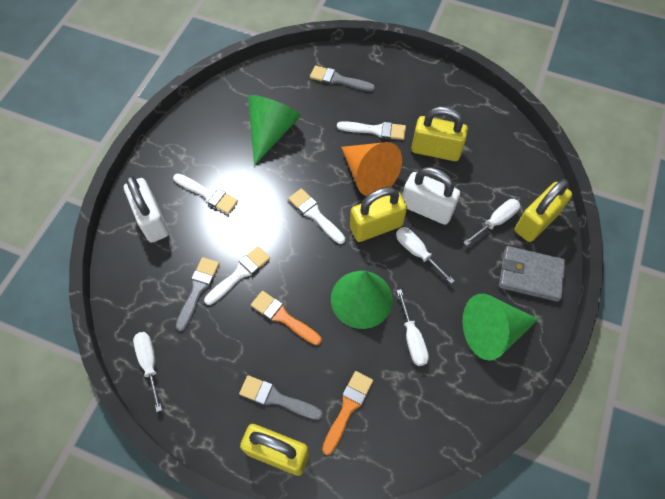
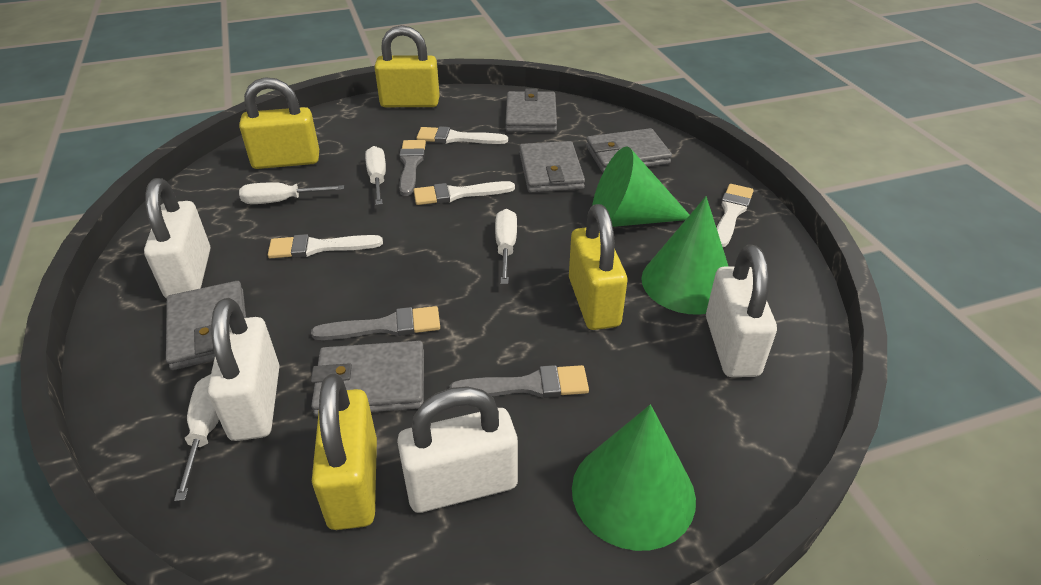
grey wallet: [499,246,566,302] = 1 -> [166,281,246,370] [311,341,424,416] [505,89,557,132] [519,141,585,193] [586,128,672,172] = 5
orange brush: [251,291,322,345] [322,371,373,455] = 2 -> none = 0
orange cone: [341,142,402,196] = 1 -> none = 0
white padlock: [124,175,169,243] [403,167,460,225] = 2 -> [144,178,210,298] [208,298,280,441] [397,386,518,513] [706,245,777,377] = 4

